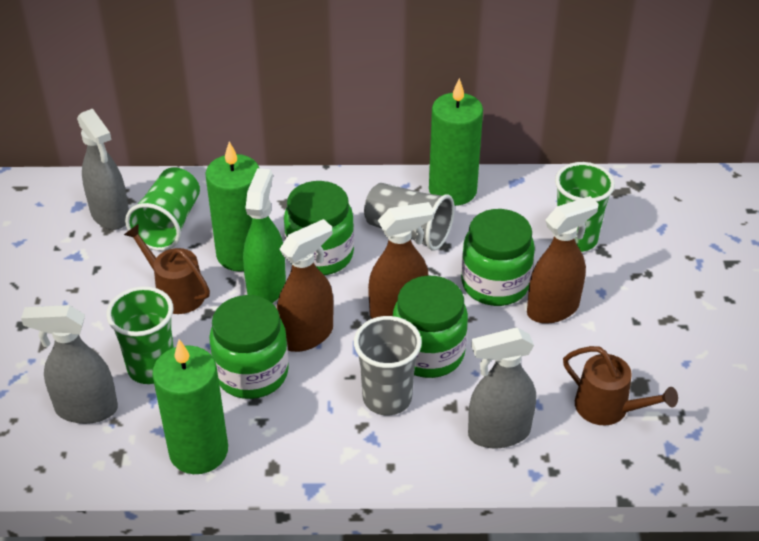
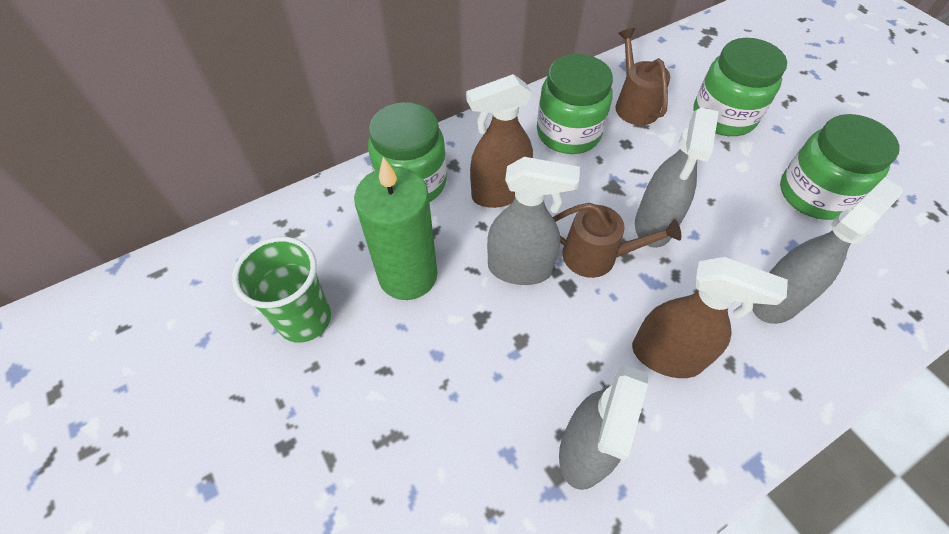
brown spray bottle: [277,219,334,352] [368,202,434,319] [527,196,599,324] = 3 -> [466,74,533,208] [632,257,788,378] = 2
green candle: [152,339,228,474] [206,141,259,272] [429,78,483,206] = 3 -> [354,157,437,300] = 1
green cup: [106,286,174,384] [125,167,200,251] [555,162,615,252] = 3 -> [232,236,331,343] = 1
green spray bottle: [243,168,286,303] = 1 -> none = 0
grey cup: [354,316,422,415] [364,183,455,251] = 2 -> none = 0
grey spray bottle: [21,305,118,424] [77,109,129,230] [468,327,536,448] = 3 -> [487,157,580,285] [559,365,648,490] [635,108,719,248] [752,177,903,324] = 4

